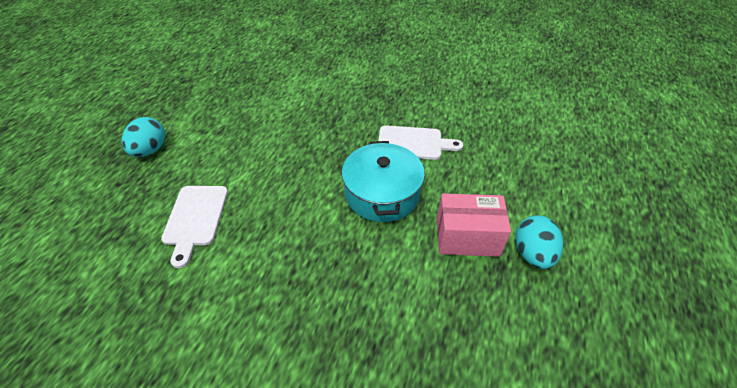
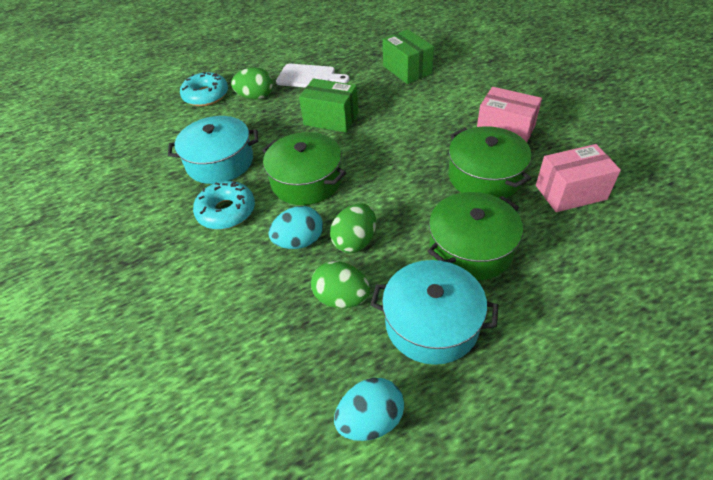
green box: none = 0 -> [299,78,359,133] [383,29,434,84] = 2
green egg: none = 0 -> [231,67,273,99] [311,261,370,308] [330,203,376,253] = 3
green pot: none = 0 -> [262,132,347,205] [428,192,523,281] [448,126,532,198] = 3
pink box: [436,193,511,257] = 1 -> [477,87,542,142] [536,144,621,212] = 2
turquoise donut: none = 0 -> [180,72,228,106] [193,181,255,230] = 2
turquoise pot: [342,141,425,222] = 1 -> [168,116,258,184] [371,260,498,365] = 2
white cutting board: [161,186,228,268] [379,125,463,160] = 2 -> [276,64,349,88] = 1

